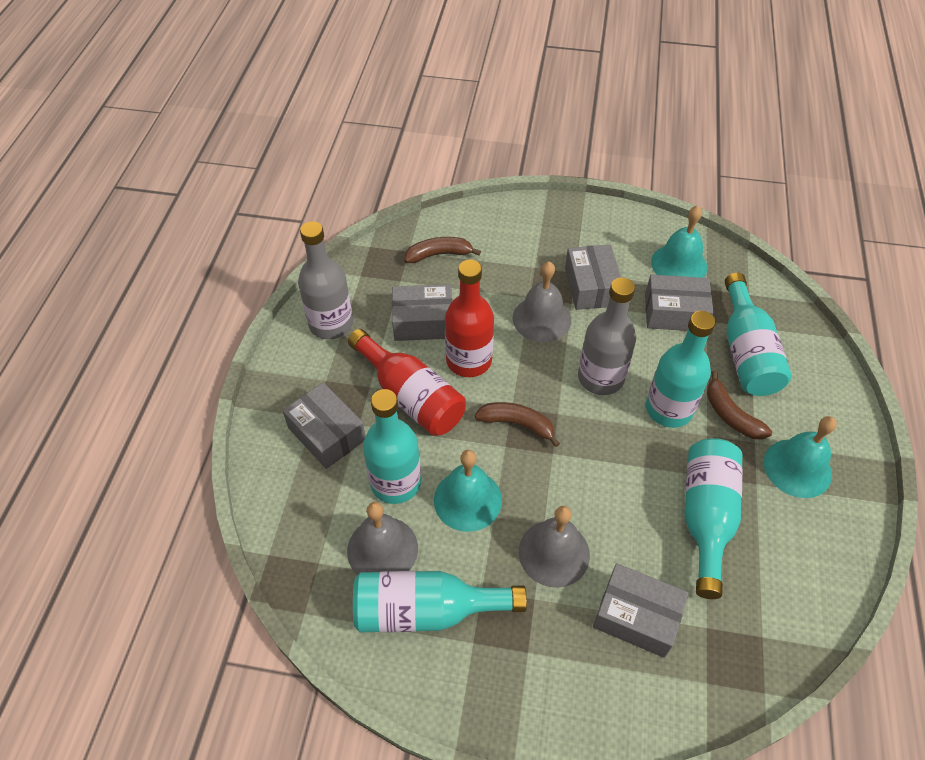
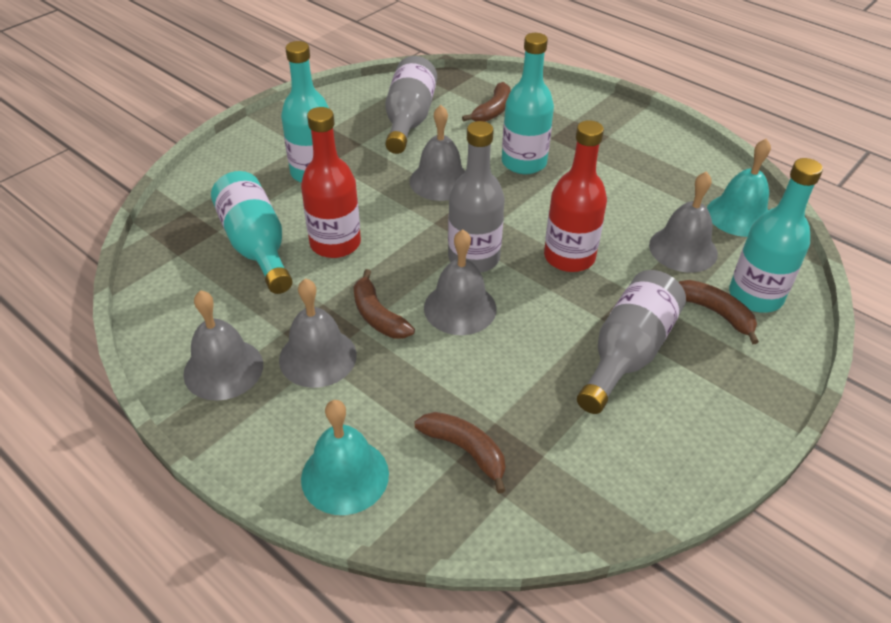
brown banana: [404,237,481,263] [475,402,560,447] [707,371,772,439] = 3 -> [353,269,415,339] [415,412,506,493] [462,82,511,122] [679,280,759,344] = 4
grey bell: [347,502,418,575] [513,262,571,342] [519,506,590,588] = 3 -> [183,290,263,401] [279,278,357,388] [410,105,465,201] [424,230,496,335] [649,171,718,273] = 5
grey bottle: [298,221,353,339] [578,278,636,395] = 2 -> [385,56,437,154] [448,121,505,273] [577,270,686,414] = 3
grey box: [282,383,366,469] [392,284,453,341] [565,244,621,310] [593,563,689,658] [645,275,714,331] = 5 -> none = 0
turquoise bell: [434,450,502,532] [651,206,708,278] [764,416,837,498] = 3 -> [301,400,389,515] [707,138,771,237] = 2
turquoise bottle: [353,571,527,633] [363,389,421,504] [646,311,716,428] [684,438,743,599] [725,273,792,396] = 5 -> [211,171,293,294] [281,41,329,182] [502,33,554,174] [729,158,823,313] = 4

